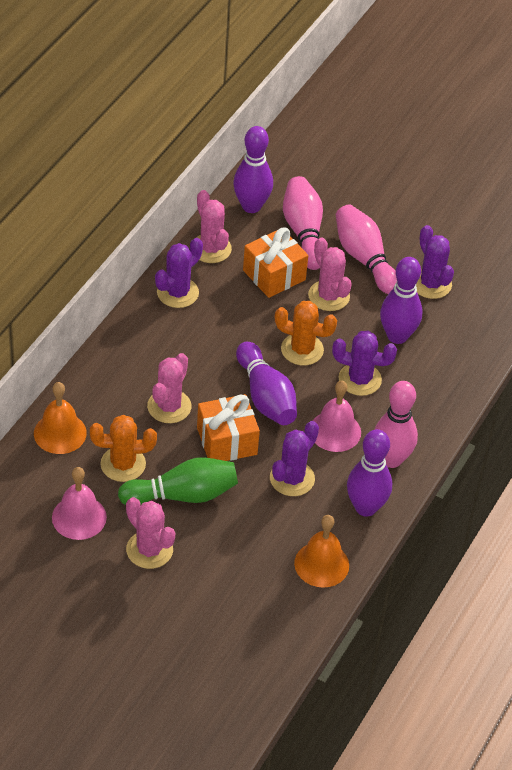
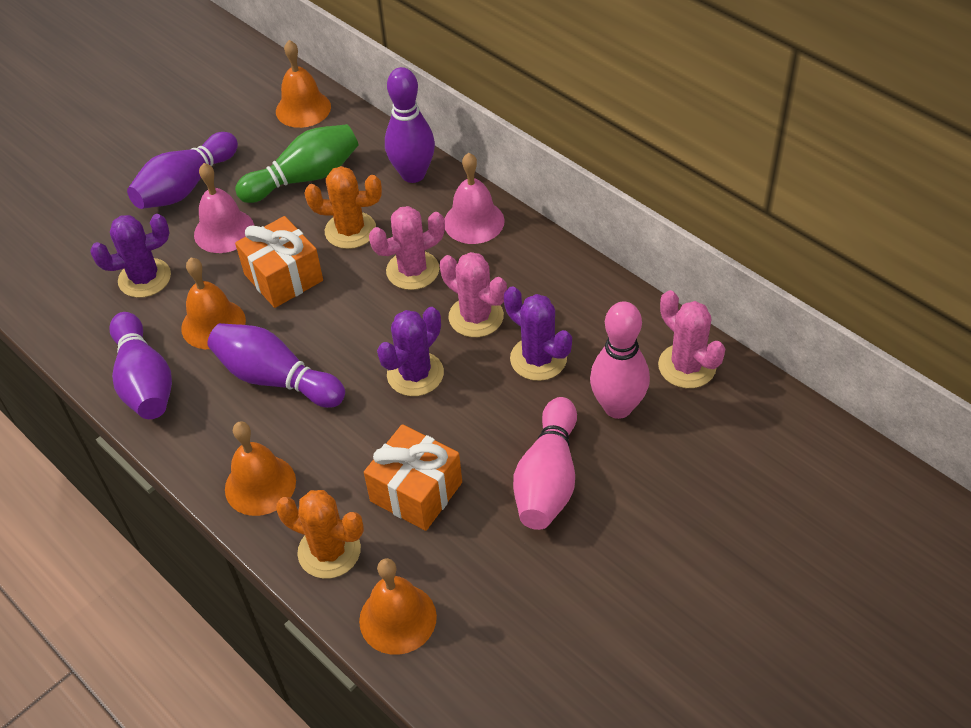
orange bell: [34,382,87,454] [294,515,349,588] = 2 -> [181,258,246,349] [225,421,296,516] [276,40,331,128] [359,558,437,655] = 4
pink bowling pin: [283,176,323,270] [336,204,397,294] [375,381,418,468] = 3 -> [513,397,577,530] [590,301,650,419] = 2
pink cactus: [126,497,175,569] [147,353,192,423] [196,190,232,263] [308,238,352,311] = 4 -> [369,206,445,290] [440,252,507,337] [658,290,726,388] = 3
purple cactus: [155,238,203,308] [270,421,319,496] [332,331,397,396] [416,225,454,299] = 4 -> [90,214,171,298] [377,307,444,396] [504,286,572,381] = 3

